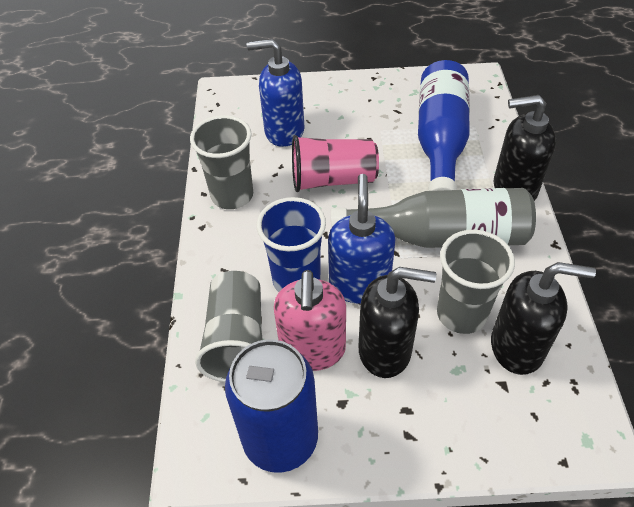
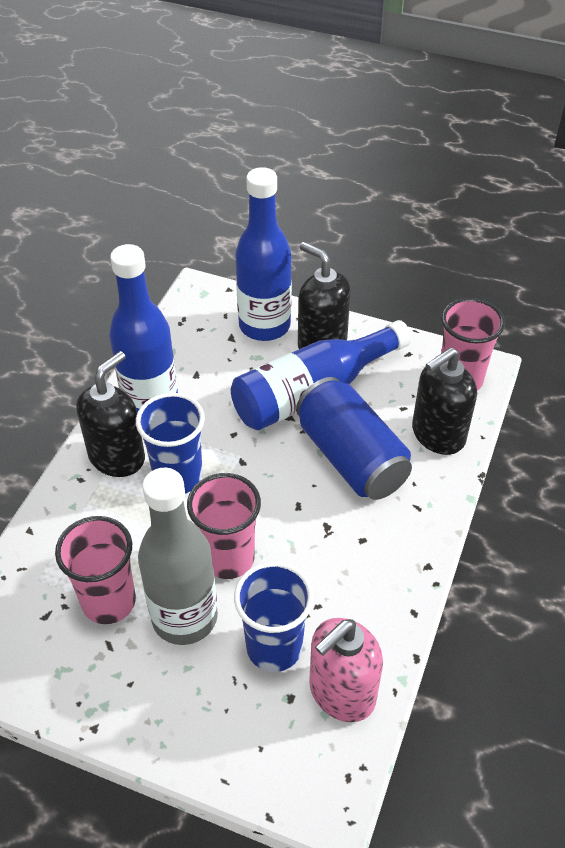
blue bottle: [418,60,470,191] = 1 -> [109,244,178,412] [231,320,412,430] [235,167,292,341] = 3
blue cup: [257,197,326,292] = 1 -> [136,393,205,493] [234,562,313,672] = 2
blue soap dispenser: [247,39,304,147] [328,174,395,304] = 2 -> none = 0
grey cup: [190,115,253,209] [195,270,263,382] [437,230,515,334] = 3 -> none = 0
pink cup: [292,135,379,192] = 1 -> [55,516,136,624] [187,473,261,579] [441,298,505,391] = 3

